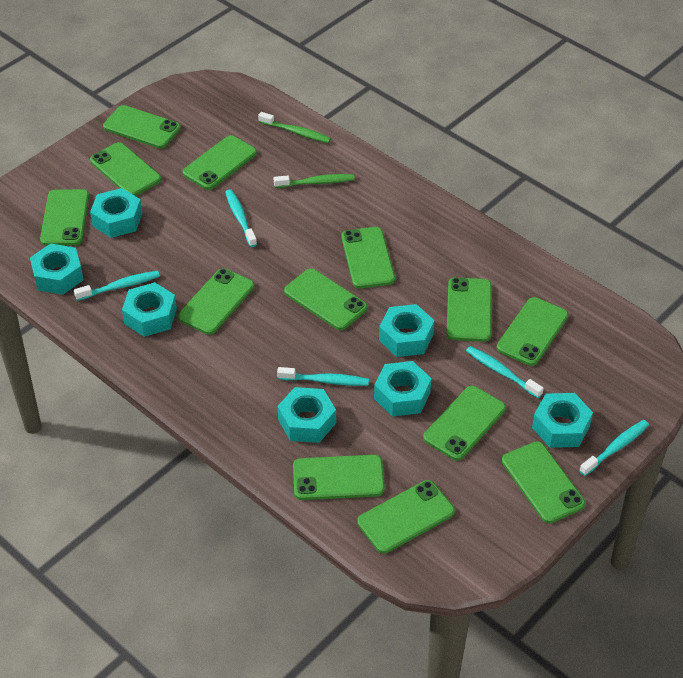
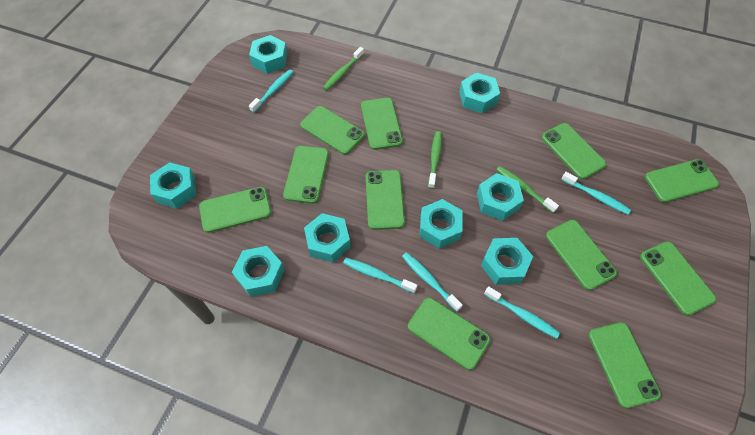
green phone: [40,189,89,246] [90,142,161,196] [103,105,181,149] [178,268,254,335] [182,135,257,190] [284,269,368,330] [293,455,385,500] [341,227,395,289] [357,480,455,554] [423,386,506,461] [447,277,492,342] [497,297,569,366] [502,441,585,523] = 13 -> [199,187,271,233] [283,146,329,204] [300,106,365,155] [361,98,403,150] [366,170,405,230] [408,298,491,370] [541,123,606,179] [546,220,617,290] [589,322,661,408] [640,241,716,316] [645,159,719,202] = 11
green toothbrush: [258,112,331,143] [274,174,354,188] = 2 -> [323,47,364,91] [428,131,442,189] [496,166,559,213] = 3
turquoise nut: [30,243,84,295] [90,188,142,238] [122,282,177,337] [278,387,336,443] [374,361,431,417] [379,304,434,357] [532,393,593,448] = 7 -> [150,162,196,208] [232,246,285,297] [249,35,288,74] [304,213,351,262] [419,199,463,249] [459,72,500,113] [477,173,524,221] [481,238,533,285] = 8

